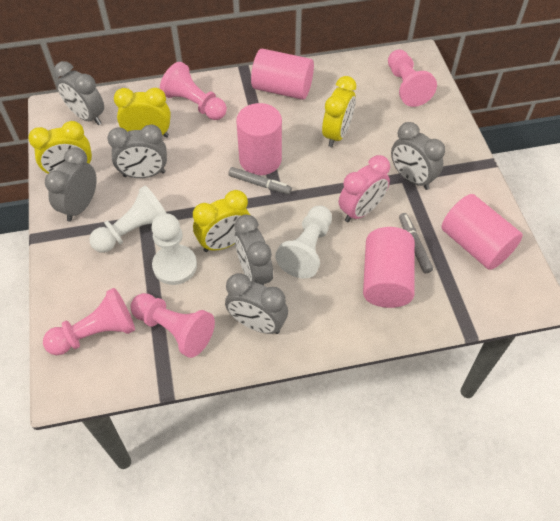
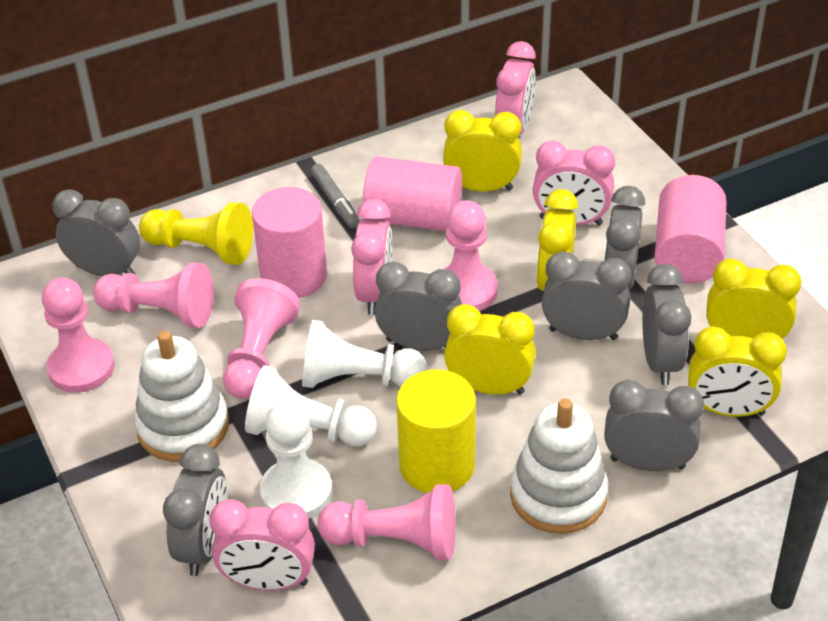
grey clock: [45,147,97,222] [54,61,104,125] [107,124,167,178] [225,273,288,334] [235,214,273,286] [391,122,445,190] = 6 -> [53,189,140,276] [163,444,227,576] [374,262,462,351] [542,251,632,340] [604,186,645,289] [604,380,704,471] [642,264,691,385] = 7
grey marker: [228,167,292,194] [399,213,433,273] = 2 -> [311,164,360,229] = 1
pink clock: [339,155,390,222] = 1 -> [209,499,315,591] [351,199,392,315] [495,41,536,135] [533,140,615,225] = 4
pink cylinder: [236,103,282,175] [251,49,314,100] [363,227,415,308] [441,194,523,270] = 4 -> [252,187,327,298] [363,156,462,231] [654,175,726,283] = 3
pink pawn: [43,288,135,355] [130,293,215,358] [160,62,227,120] [388,50,437,107] = 4 -> [42,277,115,393] [93,263,214,328] [223,278,300,399] [317,484,456,560] [444,200,498,311] = 5
white stacking toy: none = 0 -> [134,331,229,462] [510,399,608,534] = 2
yellow clock: [28,121,92,174] [114,88,171,137] [193,190,250,252] [322,76,356,147] = 4 -> [443,110,522,192] [444,304,536,395] [536,189,578,291] [688,326,787,417] [706,258,802,339] = 5
yellow cylinder: none = 0 -> [396,369,476,493] = 1
yellow pawn: none = 0 -> [139,202,253,265] = 1

